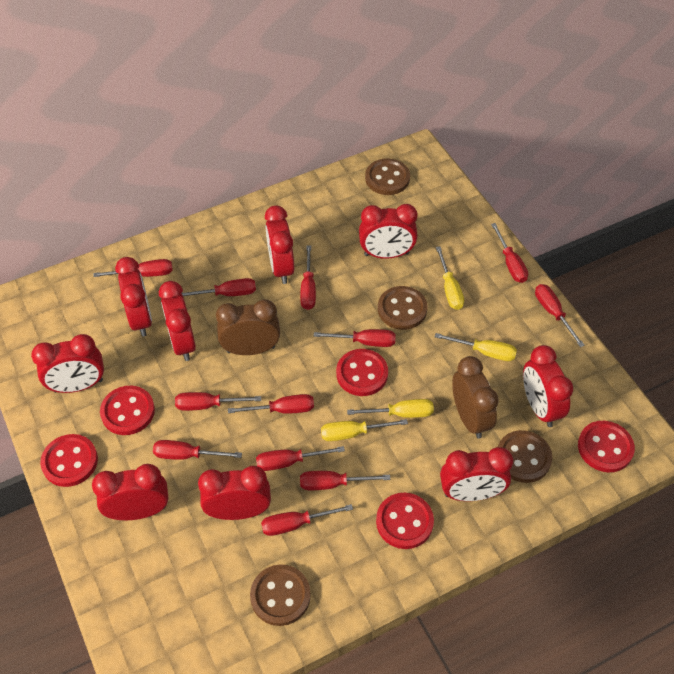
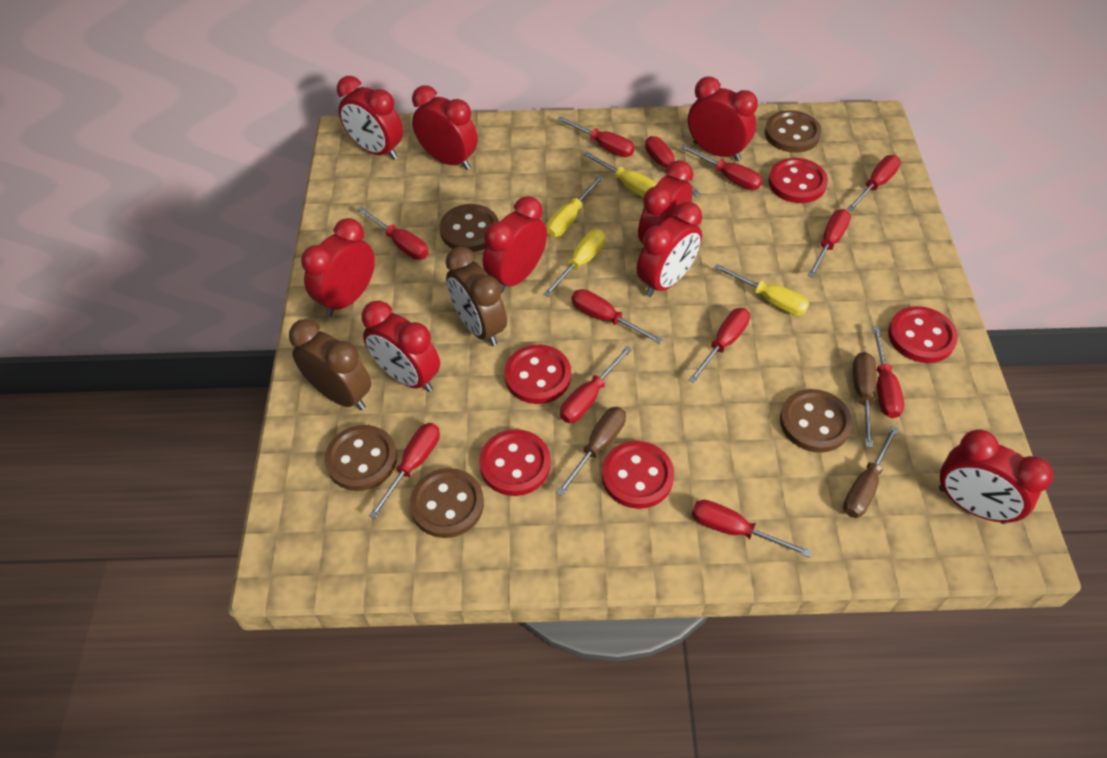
brown button: [250,565,311,626] [365,159,410,195] [378,286,428,330] [498,430,552,483] = 4 -> [325,425,397,491] [410,468,484,538] [440,204,499,252] [765,110,822,153] [780,389,852,453] = 5
brown screwdriver: none = 0 -> [556,407,626,496] [843,426,899,518] [853,352,877,448] = 3

